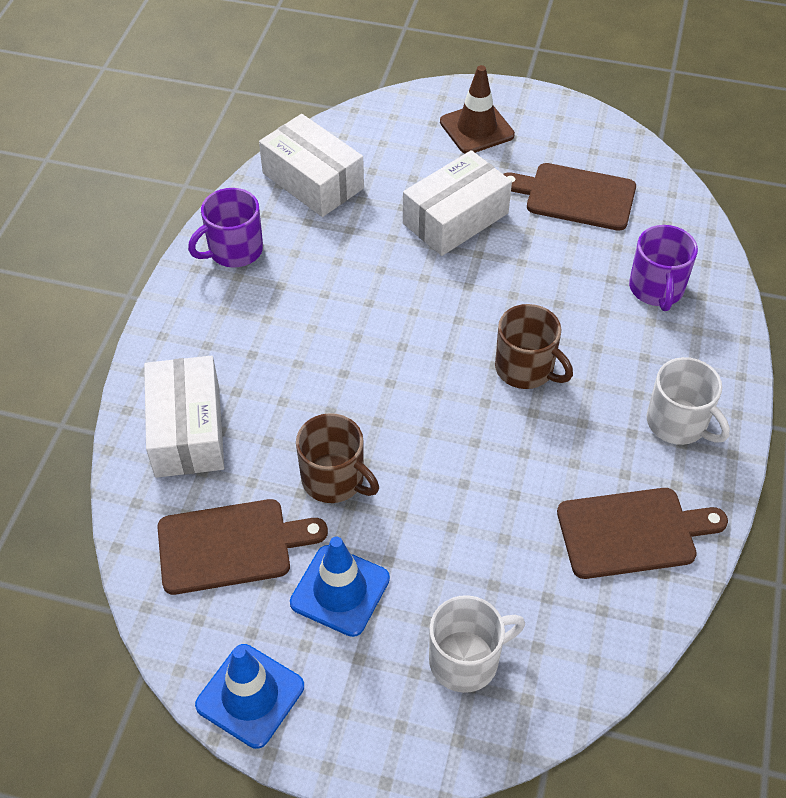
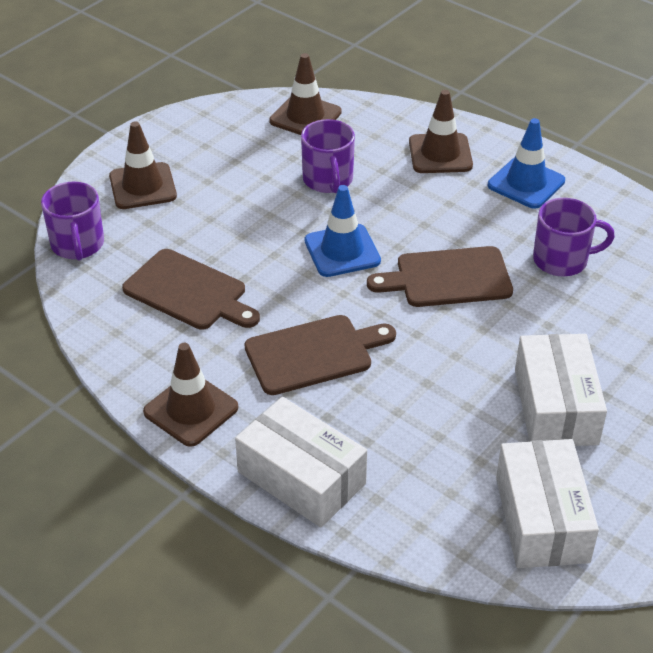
brown mug: [296,413,379,503] [495,304,573,389] = 2 -> none = 0
brown traffic cone: [440,65,515,154] = 1 -> [109,121,177,209] [143,343,238,447] [269,53,342,135] [409,90,473,173] = 4
purple mug: [188,188,263,267] [629,225,698,311] = 2 -> [41,182,104,261] [301,119,355,193] [533,198,615,277] = 3
white mug: [429,595,525,693] [646,357,730,445] = 2 -> none = 0

